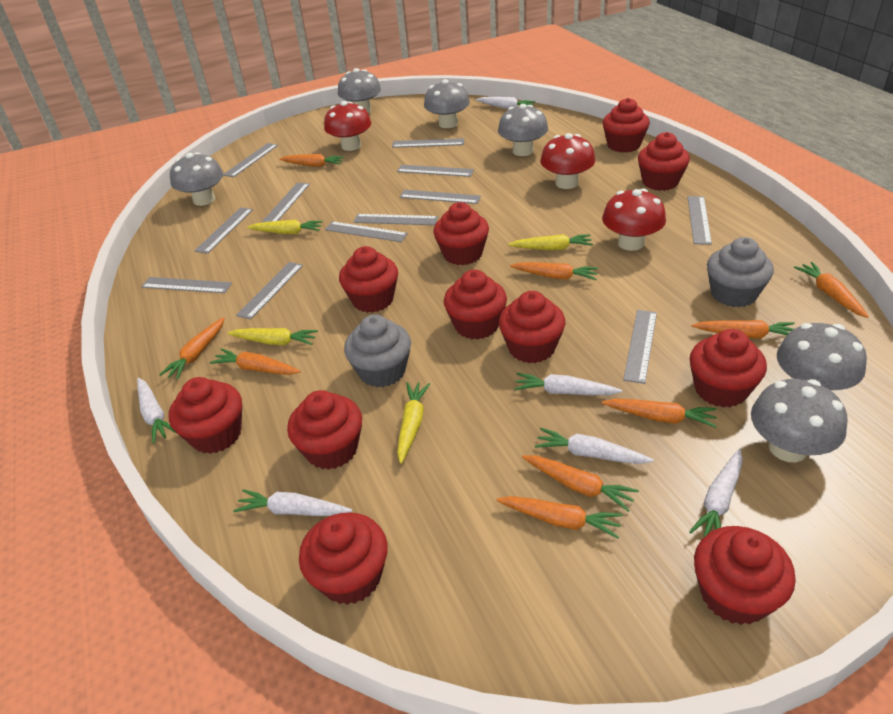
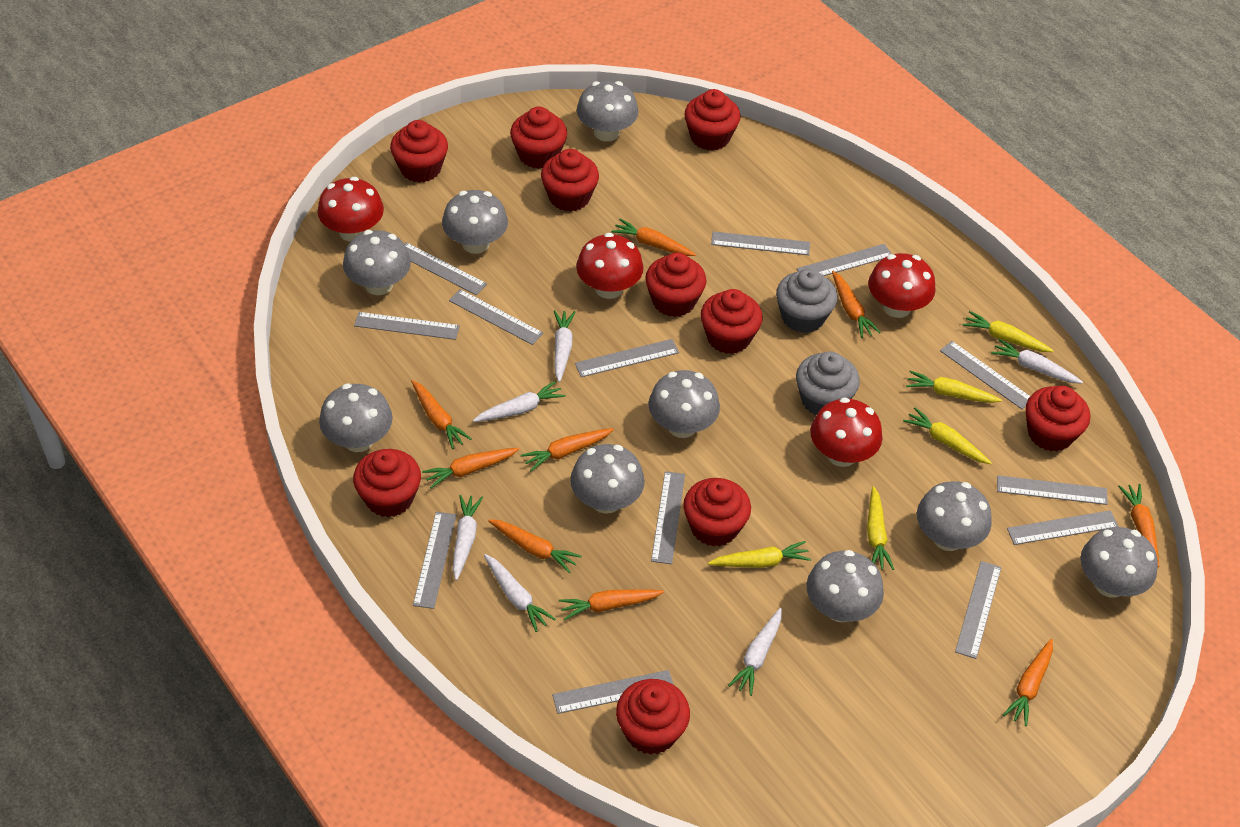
grey mushroom: [170,152,223,206] [338,68,381,113] [424,79,470,128] [498,104,548,156] [751,379,847,462] [777,323,867,390] = 6 -> [319,383,393,452] [343,230,411,295] [442,190,508,254] [570,444,645,514] [577,81,639,141] [648,370,720,438] [807,550,884,622] [917,481,992,551] [1080,527,1158,598] = 9
grey ruler: [141,277,232,293] [194,207,253,254] [223,143,278,177] [236,262,303,320] [261,183,310,223] [325,221,408,242] [353,214,438,225] [392,138,464,148] [397,165,474,177] [400,190,481,204] [623,310,657,384] [688,196,712,245] = 12 -> [354,312,460,340] [404,242,487,295] [413,512,456,609] [449,289,543,345] [552,670,674,714] [575,339,679,377] [651,471,685,564] [711,231,810,255] [797,244,891,276] [940,341,1030,409] [955,561,1001,659] [997,475,1108,505] [1007,510,1118,545] = 13
red cupcake: [169,377,242,454] [287,390,362,470] [299,512,388,605] [339,246,398,313] [433,202,489,265] [444,270,507,340] [499,291,565,363] [602,98,650,153] [638,132,690,191] [690,329,767,408] [694,526,796,625] = 11 -> [353,449,421,517] [390,120,448,183] [510,107,567,169] [541,149,599,212] [616,679,690,755] [645,253,706,317] [683,478,751,547] [685,89,740,151] [701,289,763,354] [1026,386,1090,452] = 10
red mushroom: [324,101,371,151] [540,133,595,189] [602,188,666,251] = 3 -> [318,177,384,242] [576,233,643,299] [810,397,883,467] [868,253,936,318] = 4
yellow carrot: [227,328,318,345] [247,220,323,234] [397,382,430,464] [508,234,593,250] = 4 -> [708,541,811,568] [867,486,894,570] [903,407,992,464] [906,371,1002,403] [962,311,1054,352] = 5

